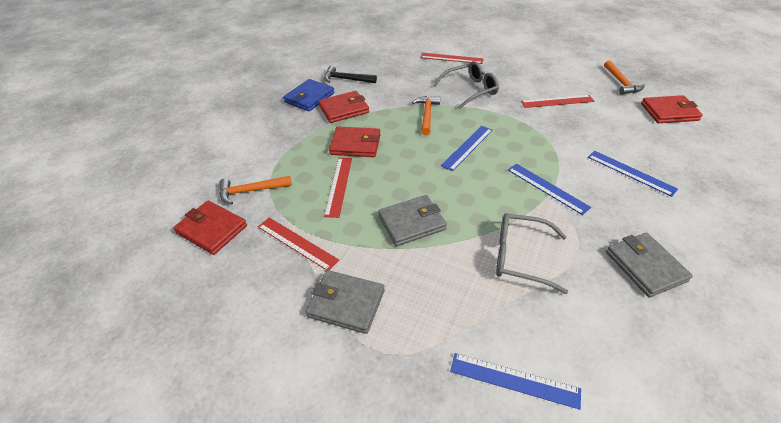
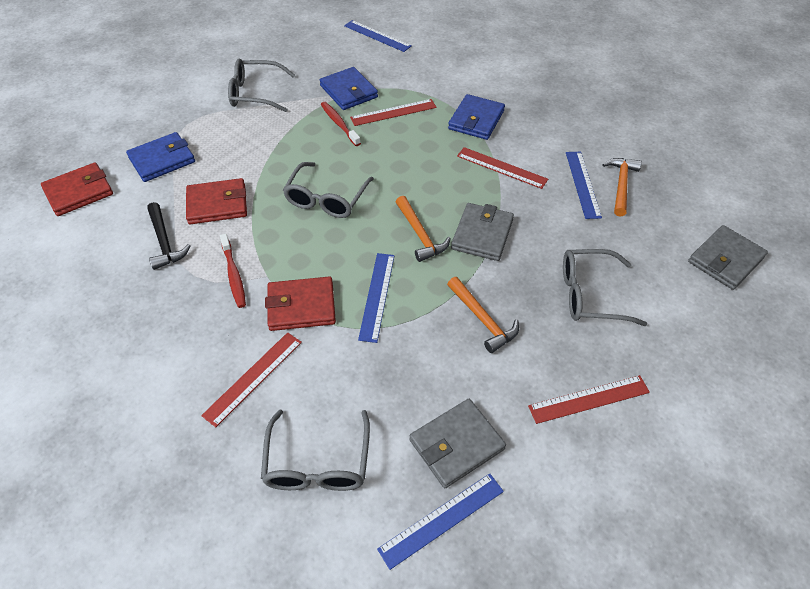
blue wallet: [283,79,335,112] = 1 -> [126,132,195,182] [320,67,378,110] [448,94,505,140] = 3
grey glasses: [433,61,499,109] [496,213,568,294] = 2 -> [228,59,295,112] [261,410,370,491] [283,162,374,218] [563,249,647,326] = 4
red toothbrush: none = 0 -> [220,234,246,308] [321,102,361,146] = 2
red wallet: [173,200,247,255] [318,91,369,123] [329,126,381,157] [641,95,703,123] = 4 -> [41,162,113,216] [186,178,247,224] [265,276,336,331] = 3

